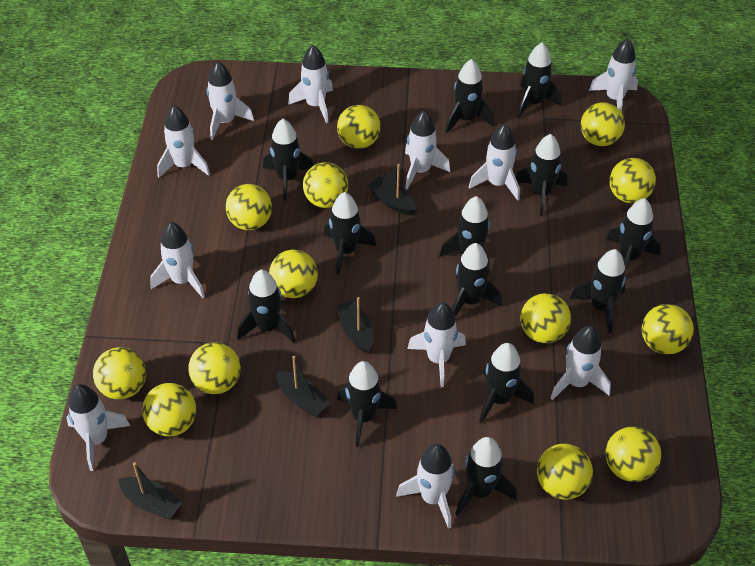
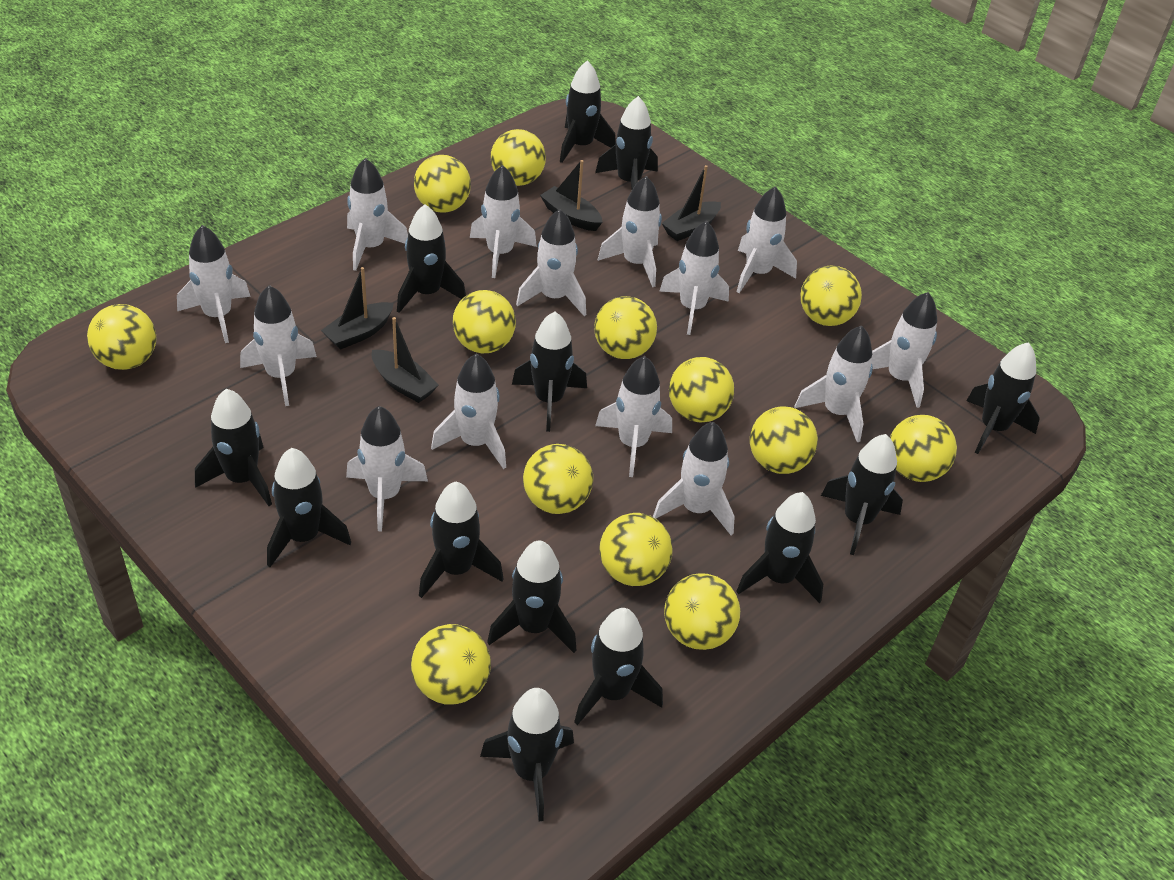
white rocket: [66,384,130,471] [150,222,205,298] [157,105,210,178] [207,62,254,140] [288,45,333,123] [396,444,455,529] [405,111,450,190] [407,302,466,387] [469,124,520,201] [550,326,611,400] [589,39,638,111] = 11 -> [177,225,251,343] [240,285,317,406] [346,406,428,531] [347,158,408,271] [431,353,506,469] [470,165,537,278] [516,209,586,316] [595,356,672,477] [598,176,662,287] [653,422,735,536] [659,221,729,335] [737,186,797,293] [795,326,873,442] [871,292,937,408] = 14

